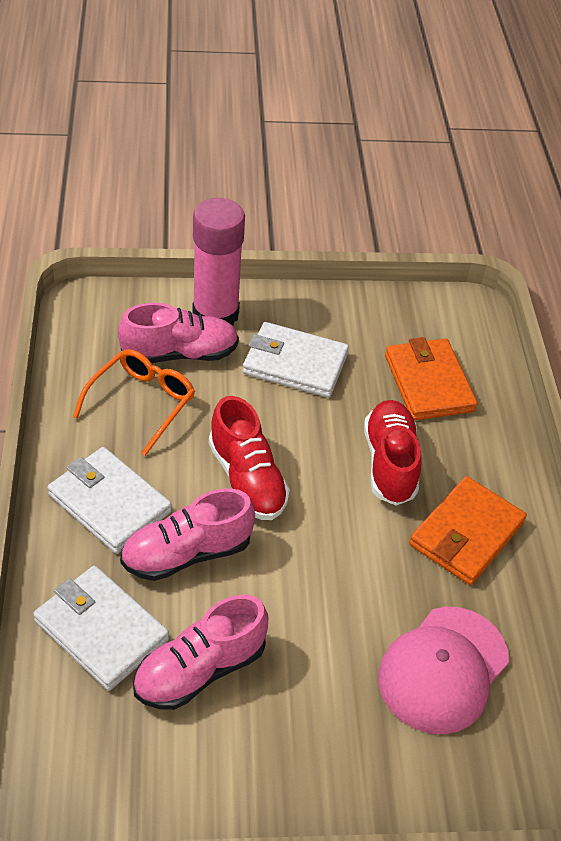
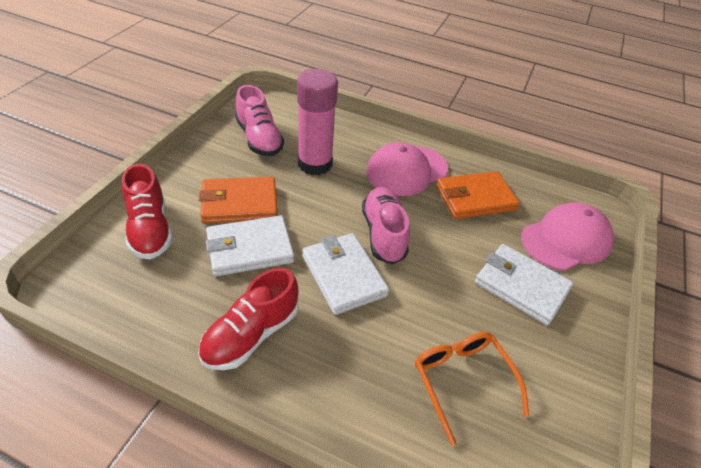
pink cap: [378,607,509,734] = 1 -> [366,142,448,196] [521,202,614,271] = 2
pink shoe: [118,303,239,363] [120,488,255,581] [133,595,269,710] = 3 -> [235,85,284,156] [362,187,410,264] = 2

